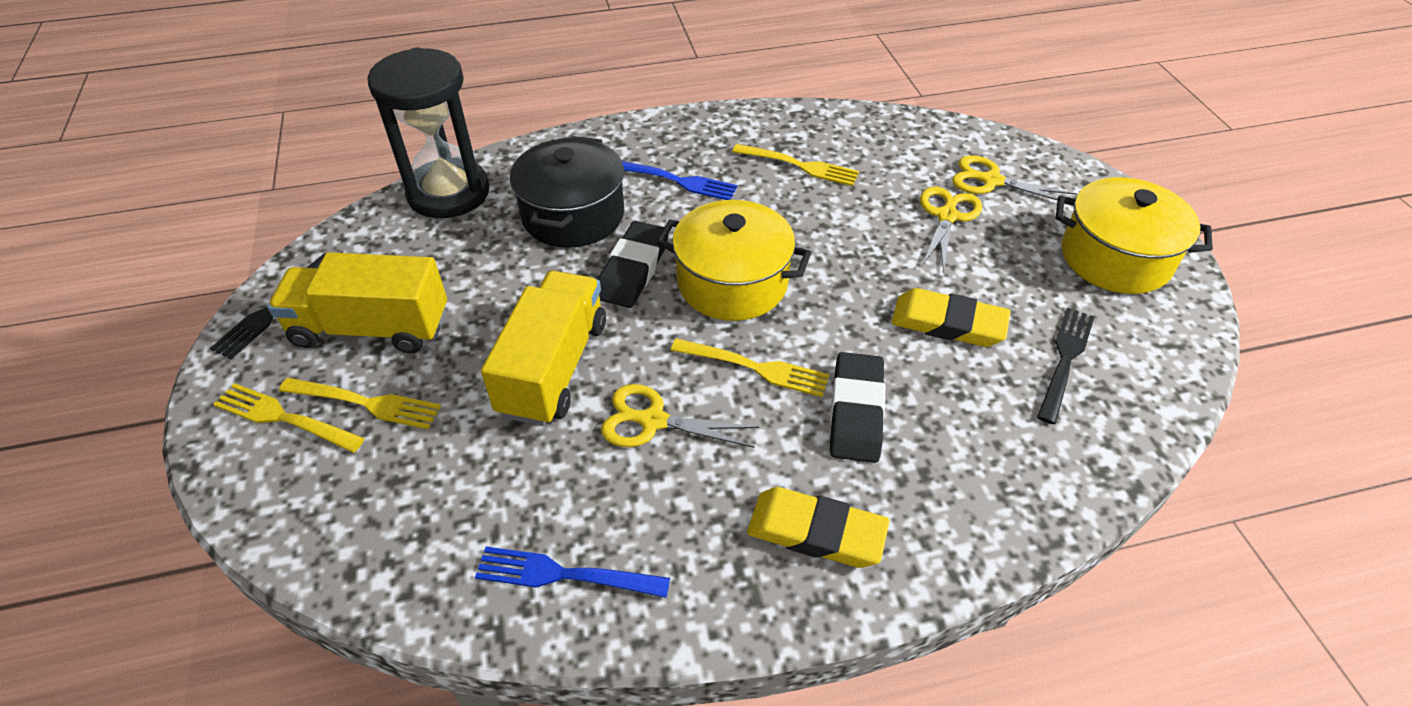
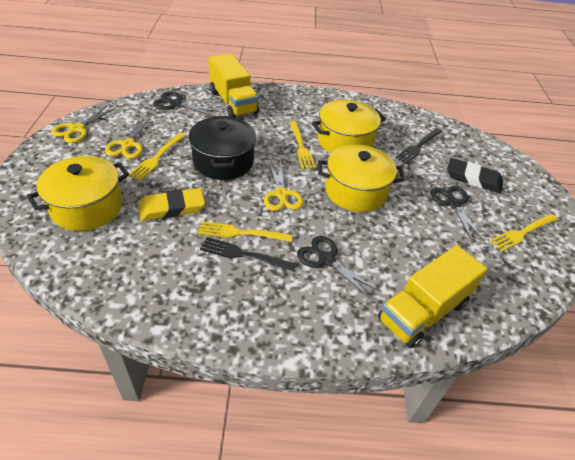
black eraser: [597,221,668,308] [830,352,885,463] = 2 -> [447,158,503,193] = 1
black hourglass: [367,48,490,218] = 1 -> none = 0
black scissors: none = 0 -> [153,91,218,116] [297,236,380,299] [431,186,485,242] = 3
blue fork: [475,547,670,598] [622,161,737,200] = 2 -> none = 0
yellow eraser: [747,487,890,568] [891,288,1011,347] = 2 -> [138,188,205,221] = 1
yellow pot: [657,200,811,321] [1056,177,1213,294] = 2 -> [27,156,129,231] [311,100,386,153] [318,145,405,212] = 3

